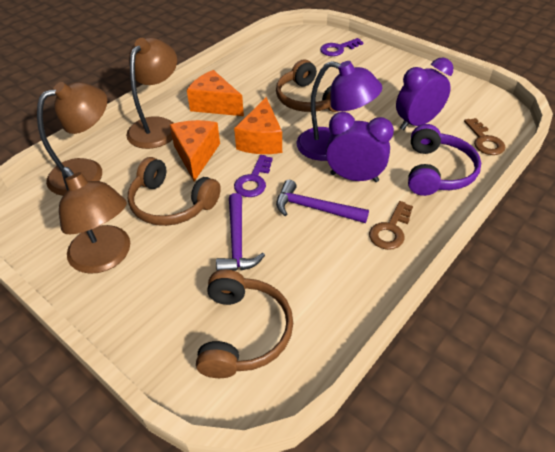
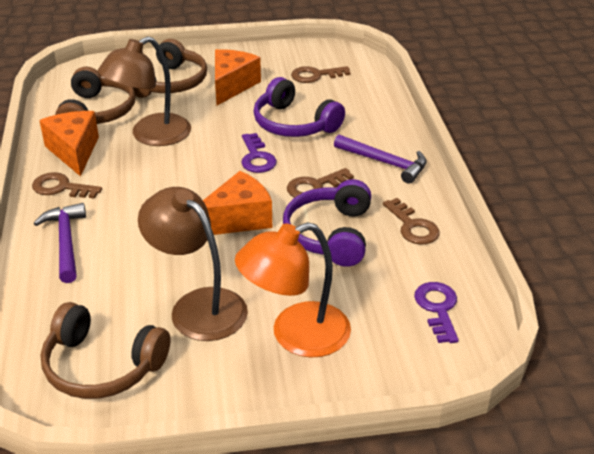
brown key: [369,201,413,250] [464,118,505,155] = 2 -> [32,172,102,199] [287,168,354,198] [291,66,351,83] [383,198,440,244] = 4
brown lamp: [37,82,107,196] [59,167,130,274] [126,37,177,149] = 3 -> [98,36,191,146] [138,187,248,341] = 2
orange lamp: none = 0 -> [235,222,351,358] = 1
purple clock: [326,112,394,182] [396,57,453,130] = 2 -> none = 0
purple headphones: [408,124,481,196] = 1 -> [254,77,345,137] [283,179,371,267] = 2
purple lamp: [297,61,382,161] = 1 -> none = 0

